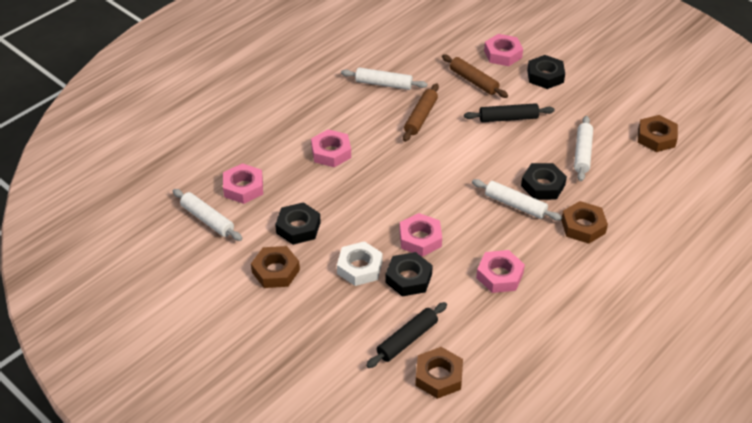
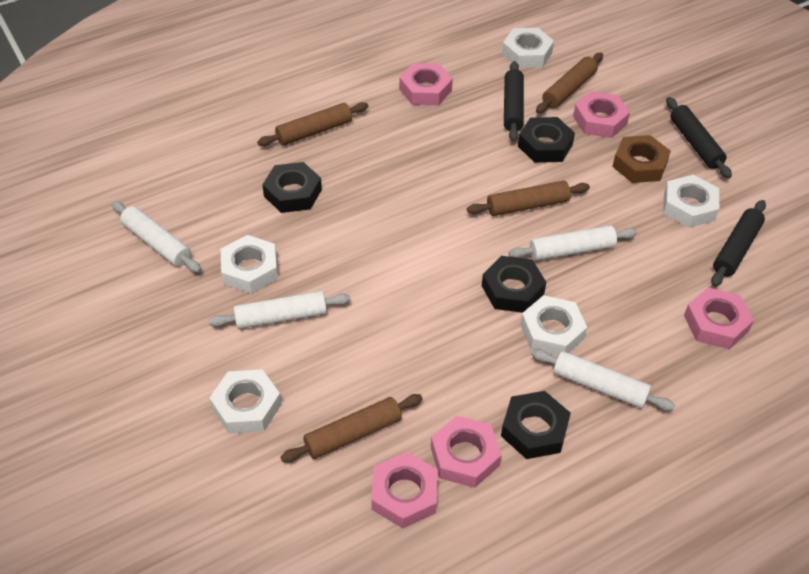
black rolling pin: [366,302,447,368] [464,103,554,122] = 2 -> [504,61,524,142] [666,97,732,179] [711,200,766,287] = 3
brown nut: [251,246,300,288] [415,347,463,399] [561,201,608,244] [638,115,678,152] = 4 -> [612,135,671,183] = 1
brown rolling pin: [403,83,439,142] [442,54,508,98] = 2 -> [257,102,368,146] [280,394,422,462] [467,181,590,216] [536,53,603,113] = 4
white nut: [337,241,382,286] = 1 -> [210,369,282,434] [221,235,278,294] [502,28,554,68] [520,295,587,356] [663,175,719,228] = 5

